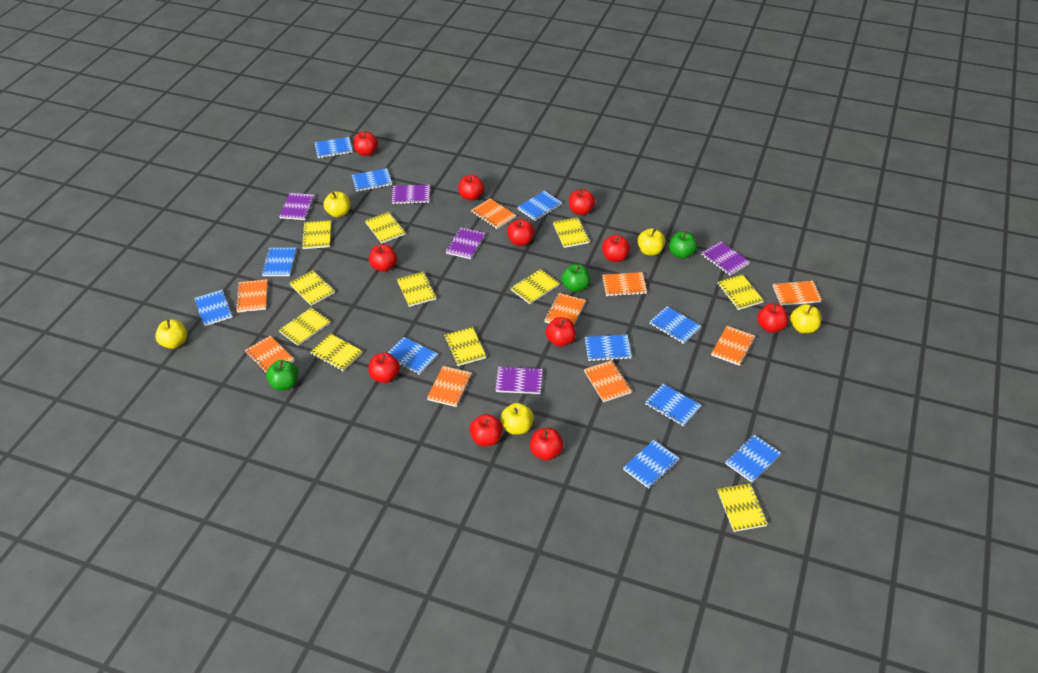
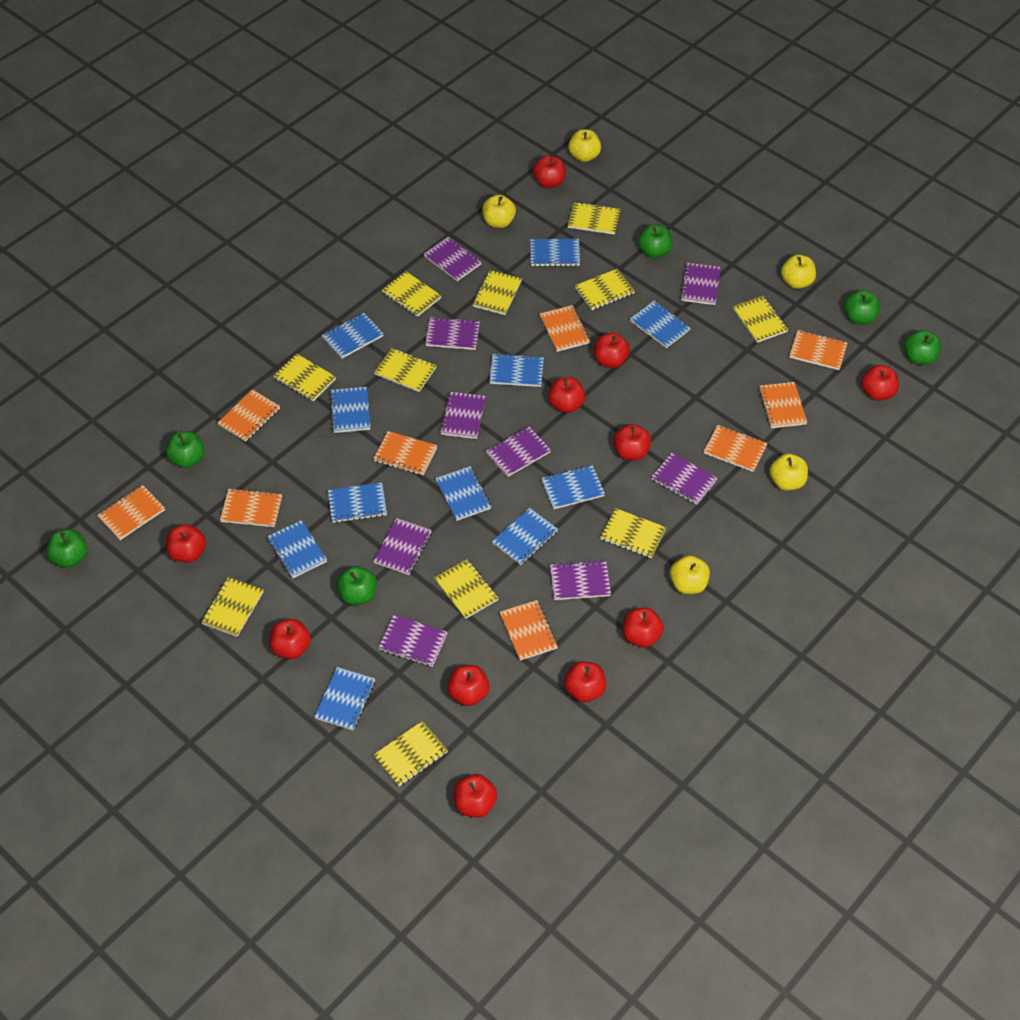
green apple: [266,360,299,391] [561,264,590,292] [669,231,697,259] = 3 -> [46,529,87,568] [166,431,205,468] [336,566,377,605] [638,225,672,258] [844,290,880,324] [904,330,941,365] = 6
purple notebook: [279,193,315,220] [392,185,430,204] [446,227,485,259] [495,366,542,394] [702,242,750,276] = 5 -> [373,518,432,575] [378,615,448,667] [424,237,482,281] [425,317,480,350] [440,392,486,439] [486,426,551,477] [550,560,611,600] [652,453,718,505] [680,263,721,305] = 9

